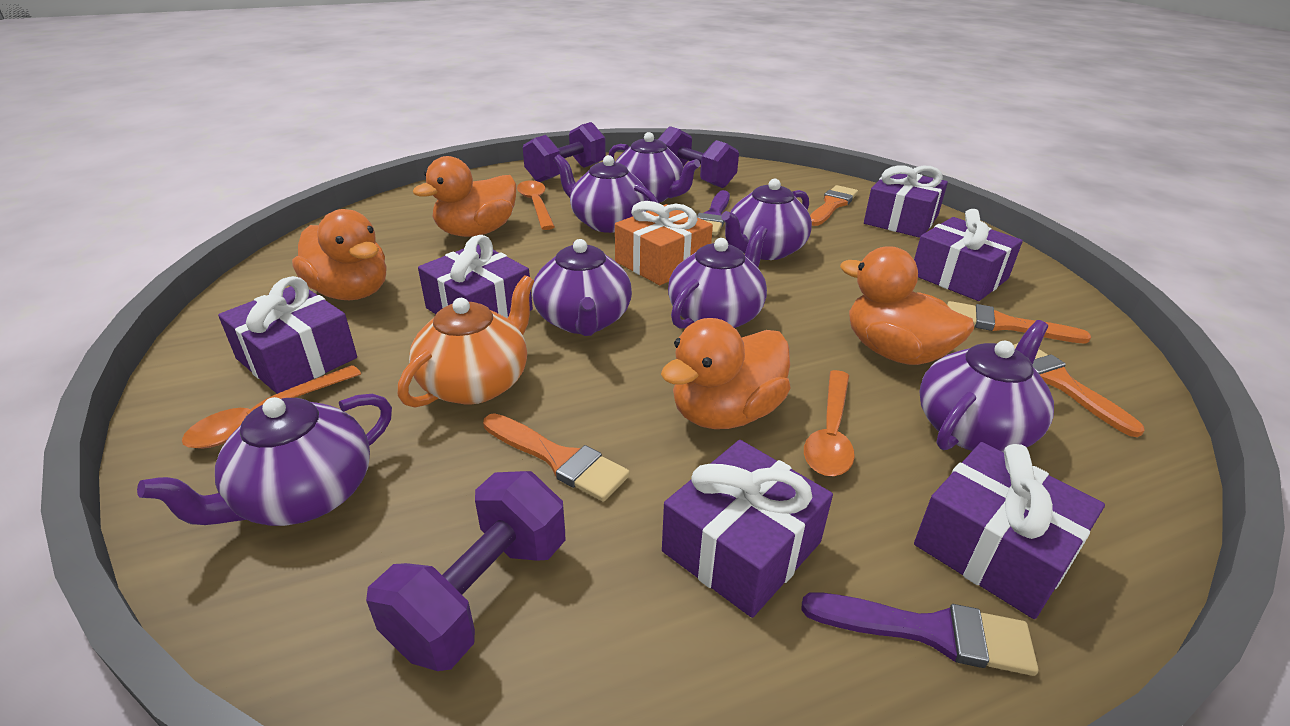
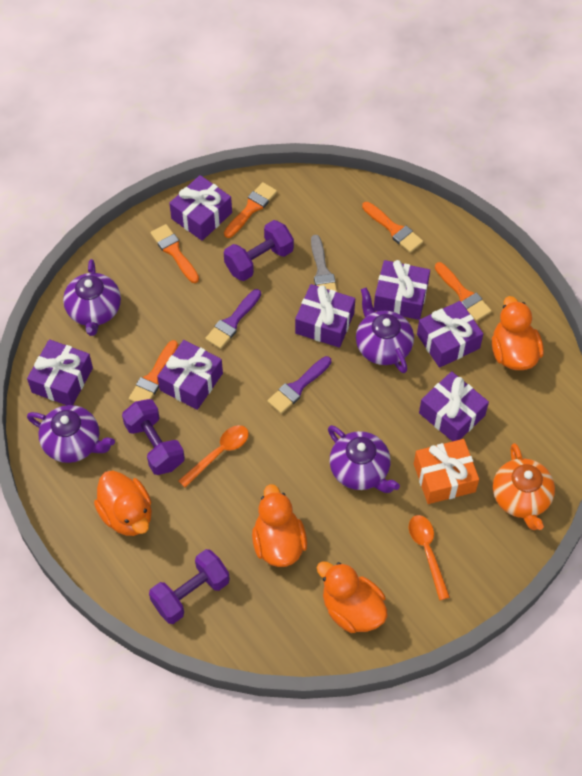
grey brush: none = 0 -> [311,235,337,292] = 1
orange brush: [483,413,630,502] [810,185,858,226] [947,301,1091,344] [1014,343,1145,437] = 4 -> [129,340,178,402] [150,224,199,283] [224,182,277,238] [362,202,423,253] [435,262,492,321] = 5
orange spoon: [182,365,361,449] [517,181,555,230] [804,370,855,476] = 3 -> [178,425,249,488] [409,515,450,600] = 2
purple gift: [218,276,357,394] [418,235,533,318] [662,440,833,618] [864,165,948,238] [914,209,1023,301] [914,442,1105,619] = 6 -> [27,339,93,405] [157,340,223,410] [169,175,232,241] [295,284,355,348] [374,260,430,320] [417,301,483,368] [419,371,489,442] = 7
purple teapot: [137,394,392,526] [532,239,632,336] [554,154,659,233] [609,132,700,203] [668,225,768,329] [721,179,812,260] [920,320,1054,452] = 7 -> [27,405,115,463] [63,259,121,336] [328,425,400,493] [356,288,414,373] = 4

